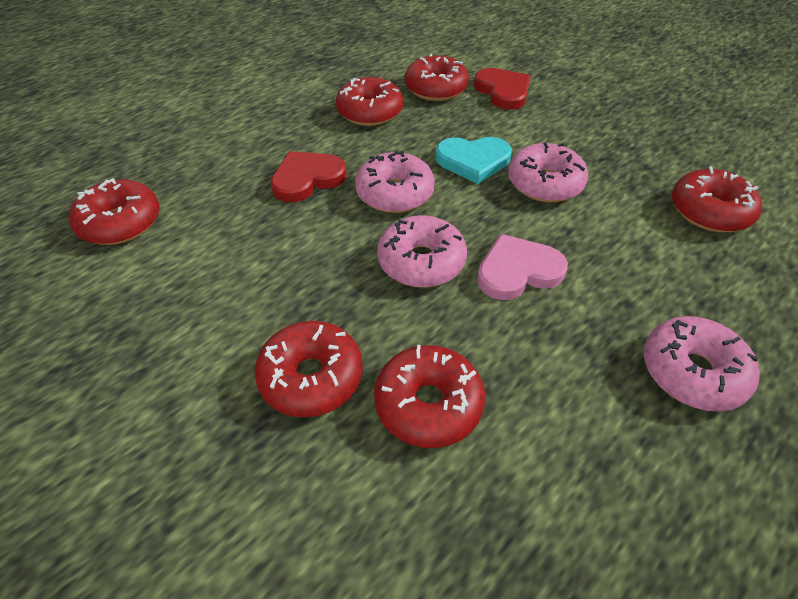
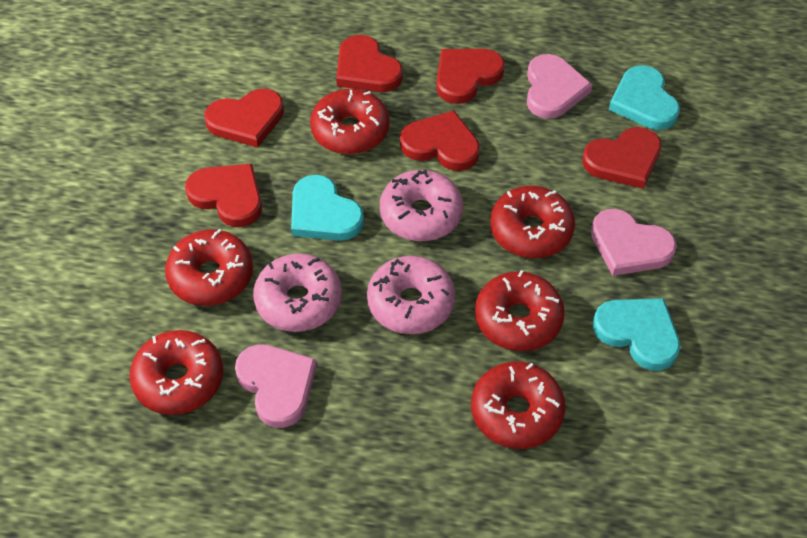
pink donut: [355,151,435,213] [377,215,467,288] [508,143,588,202] [644,316,760,412] = 4 -> [253,254,342,332] [367,256,455,334] [380,170,463,241] = 3
pink heart: [477,234,568,300] = 1 -> [235,344,317,428] [527,54,593,119] [591,209,677,276] = 3
red heart: [270,151,347,202] [474,68,530,110] = 2 -> [185,164,262,227] [204,88,284,148] [336,35,403,92] [400,110,480,171] [436,49,505,104] [582,127,661,189] = 6
turquoise heart: [436,137,512,184] = 1 -> [291,175,364,241] [593,298,680,371] [609,65,680,130] = 3

